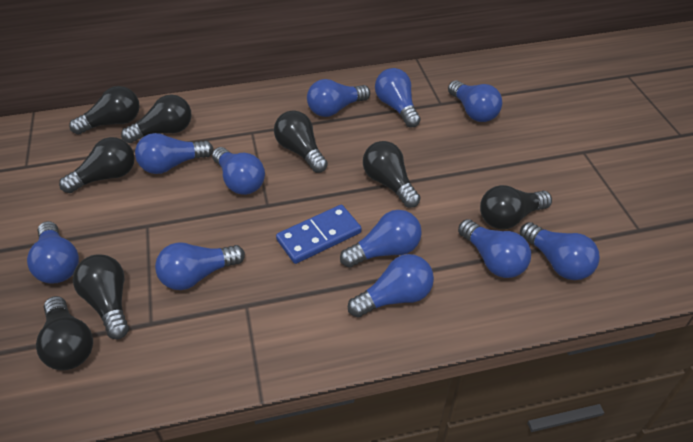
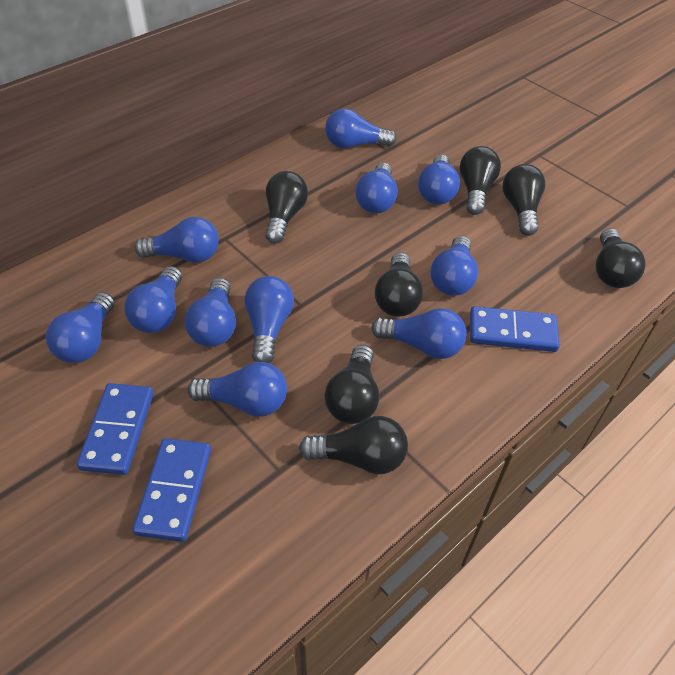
black light bulb: [36,296,93,370] [59,137,135,193] [69,86,140,134] [73,254,129,339] [121,94,192,143] [274,110,328,173] [363,141,421,208] [480,185,552,229] = 8 -> [265,171,308,244] [299,416,408,474] [324,345,379,424] [375,252,423,317] [460,146,501,215] [502,164,546,236] [596,228,646,288] = 7
blue domino: [276,205,361,264] = 1 -> [77,383,153,475] [132,438,211,542] [470,306,560,352] = 3

